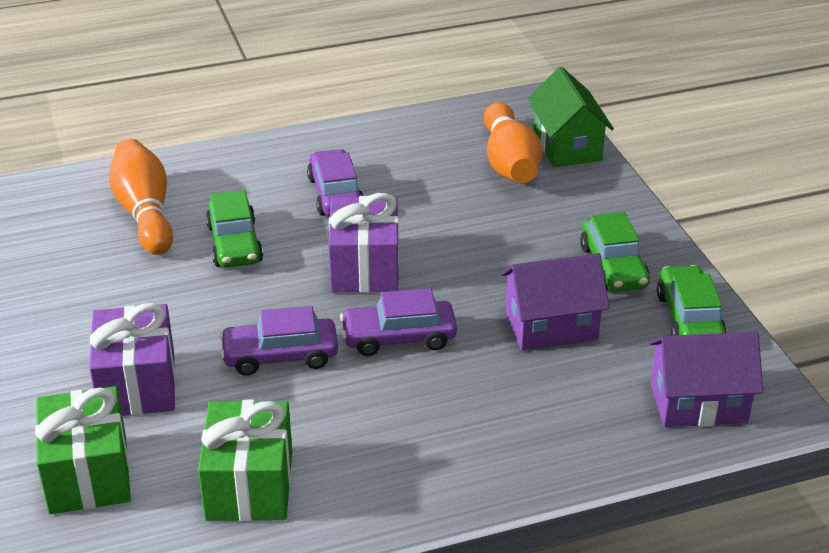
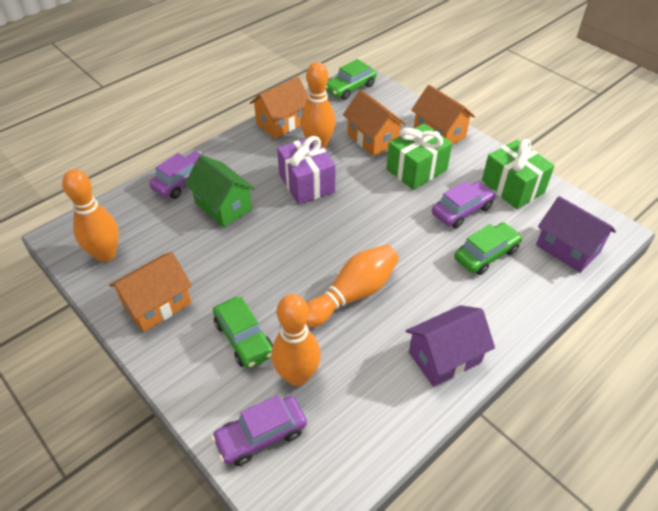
orange bowling pin: [109,139,173,255] [484,102,542,183] = 2 -> [62,169,119,262] [271,294,321,386] [301,62,336,149] [306,244,399,327] = 4
orange house: none = 0 -> [109,252,192,332] [250,77,308,139] [343,90,406,156] [411,85,475,145] = 4
purple gift: [89,303,176,416] [328,193,399,293] = 2 -> [277,136,336,204] = 1

